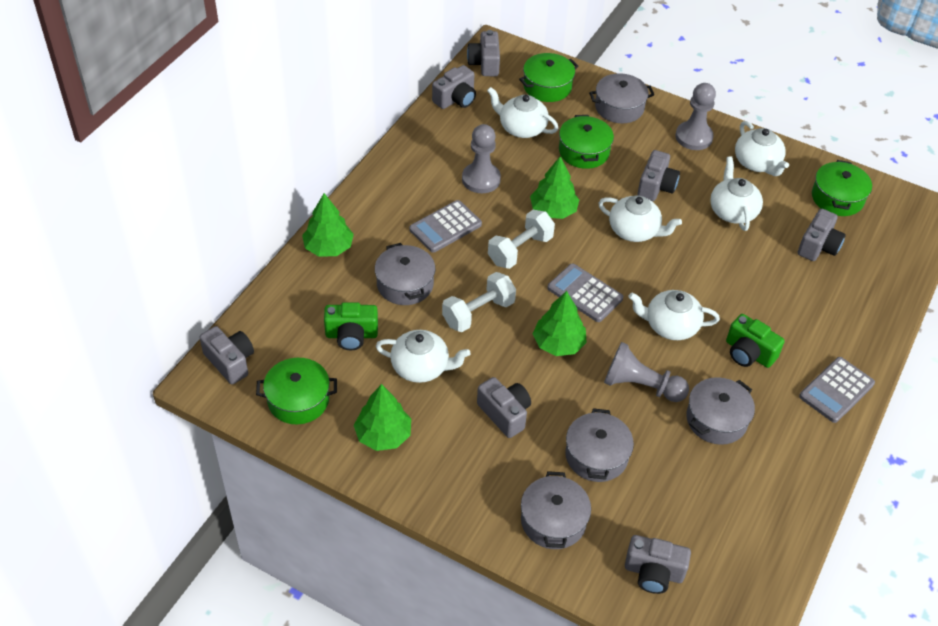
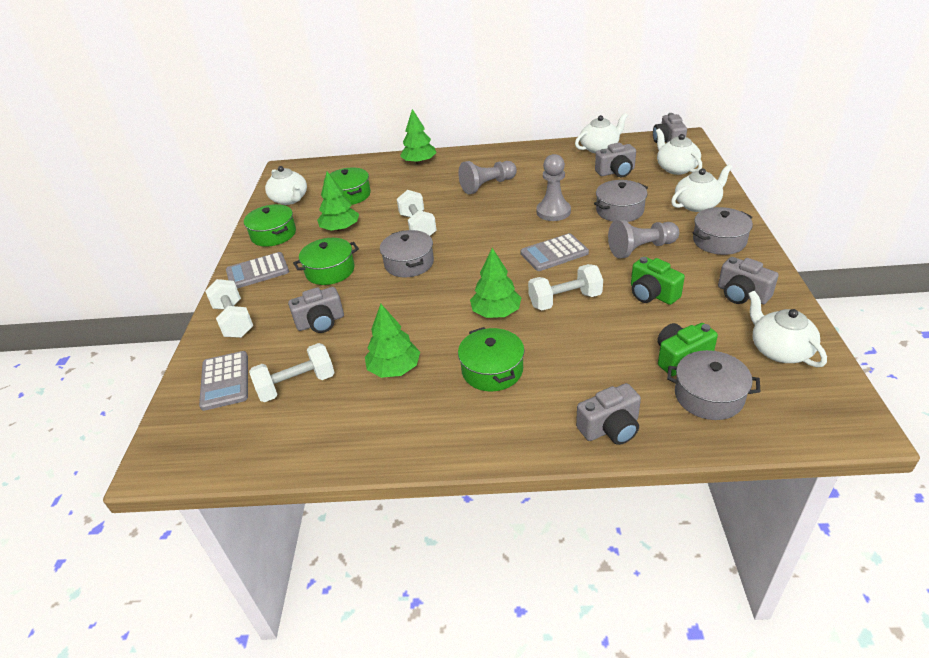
grey camera: [200,326,254,384] [432,65,476,109] [467,30,500,76] [477,377,531,438] [625,535,691,594] [638,150,680,201] [798,209,846,261] = 7 -> [288,287,344,333] [576,383,641,445] [595,143,636,177] [653,113,687,143] [718,257,779,304] = 5
grey pot: [375,243,435,305] [521,471,591,549] [565,408,634,482] [589,73,654,123] [686,377,755,445] = 5 -> [380,230,434,277] [594,180,648,222] [667,350,760,420] [693,207,753,255] = 4
white dumbbell: [442,272,516,332] [488,210,555,269] = 2 -> [205,279,253,338] [249,343,335,402] [397,190,437,236] [528,264,603,310] = 4
white teapot: [376,330,471,383] [487,87,558,138] [598,196,682,242] [629,290,720,340] [710,156,763,231] [735,121,789,176] = 6 -> [265,166,307,205] [575,113,628,154] [656,128,702,175] [671,164,732,212] [748,291,827,367] = 5

